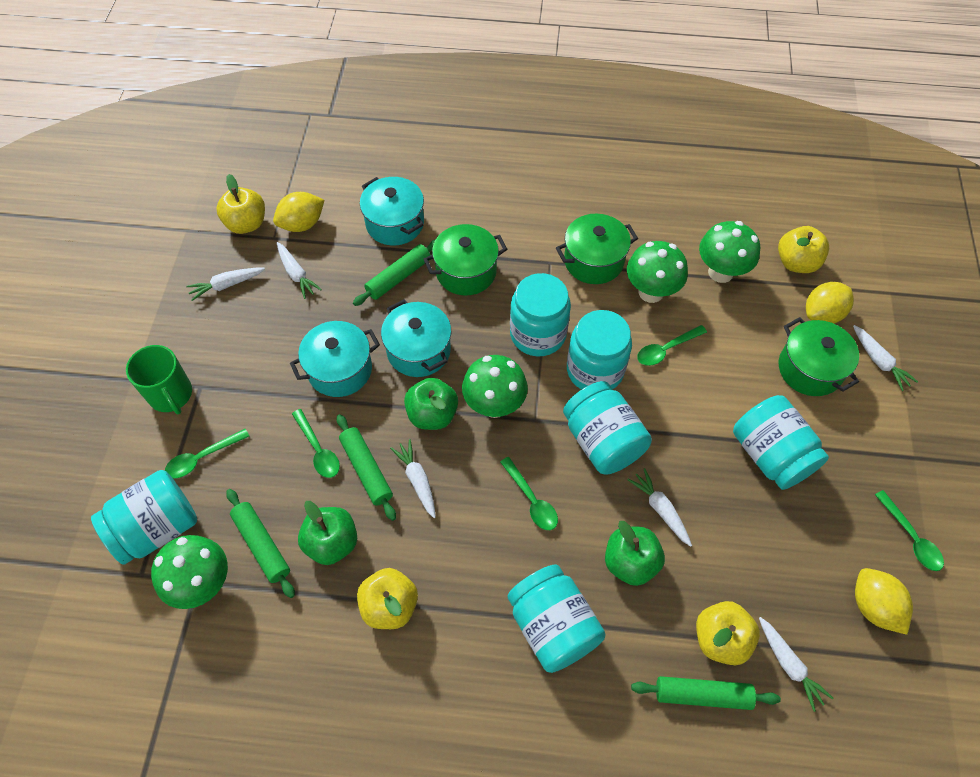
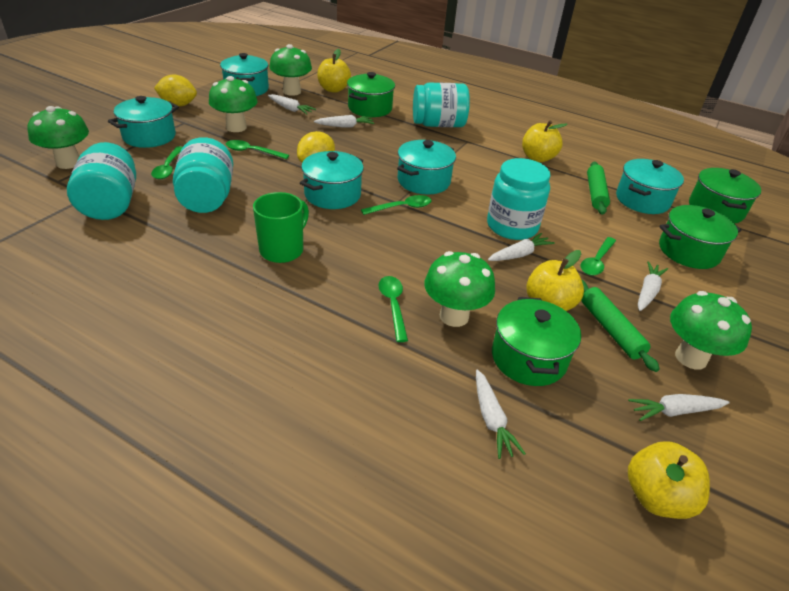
green apple: [298,501,357,565] [404,378,458,430] [605,521,665,586] = 3 -> none = 0
green mushroom: [151,535,228,609] [462,355,528,418] [627,241,688,303] [699,221,760,283] = 4 -> [27,106,89,169] [209,76,258,132] [269,44,312,96] [425,251,495,327] [670,291,752,370] = 5
green pot: [424,224,507,296] [556,214,638,284] [779,317,859,396] = 3 -> [347,72,395,117] [492,297,581,386] [659,205,741,269] [689,168,761,223] = 4
green rolling pin: [226,489,295,598] [337,414,396,521] [353,239,436,306] [631,676,781,710] = 4 -> [581,280,660,372] [587,162,610,215] = 2
turquoise jar: [91,470,197,565] [508,565,606,673] [510,273,571,356] [563,381,652,475] [567,310,632,390] [733,395,829,490] = 6 -> [67,142,136,220] [173,137,233,213] [413,83,470,127] [487,158,550,240] = 4
turquoise pot: [290,321,380,397] [360,177,424,245] [381,300,451,377] = 3 -> [108,96,179,148] [220,53,269,96] [300,151,364,209] [397,140,456,195] [616,159,684,214] = 5
yellow lemon: [273,192,324,232] [806,282,854,324] [855,568,913,635] = 3 -> [154,75,197,107] [297,131,335,162] = 2

